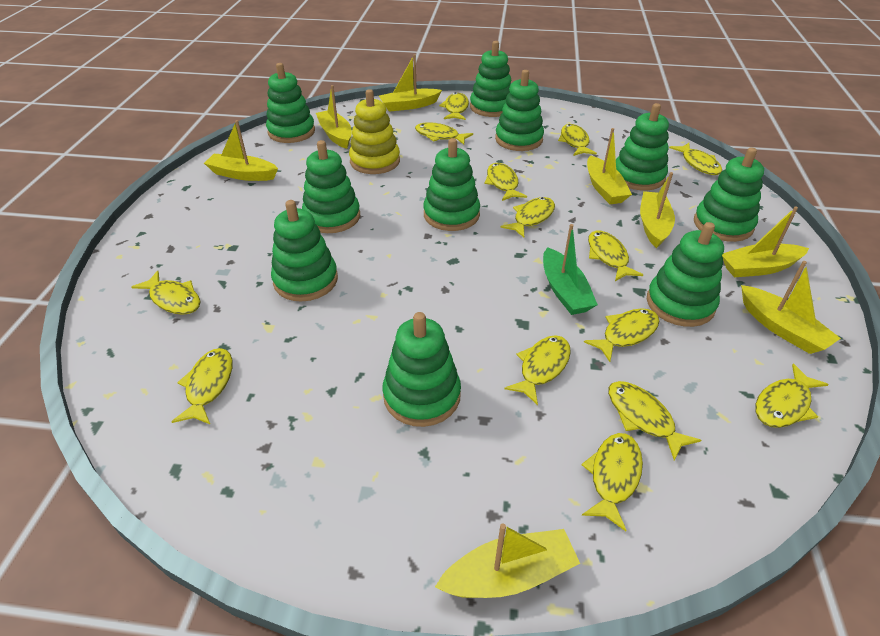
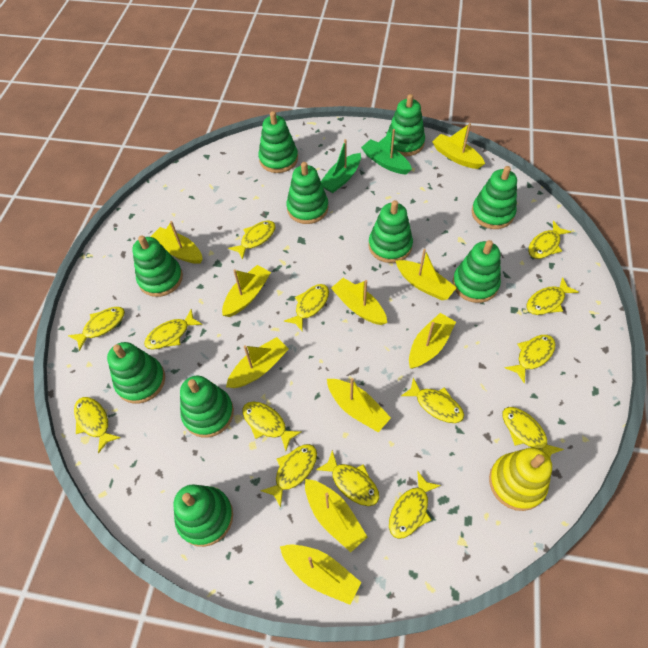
green boat: [543,224,598,315] = 1 -> [321,139,361,193] [361,129,412,174] = 2
yellow boat: [204,120,278,181] [316,85,352,149] [379,54,442,112] [435,523,580,598] [587,128,632,204] [640,172,675,248] [722,206,809,277] [741,261,841,354] = 8 -> [150,221,203,264] [222,265,271,317] [226,337,289,388] [280,544,361,605] [305,479,367,552] [327,378,391,432] [331,278,387,325] [396,249,457,300] [409,313,456,369] [432,123,485,169] = 10

